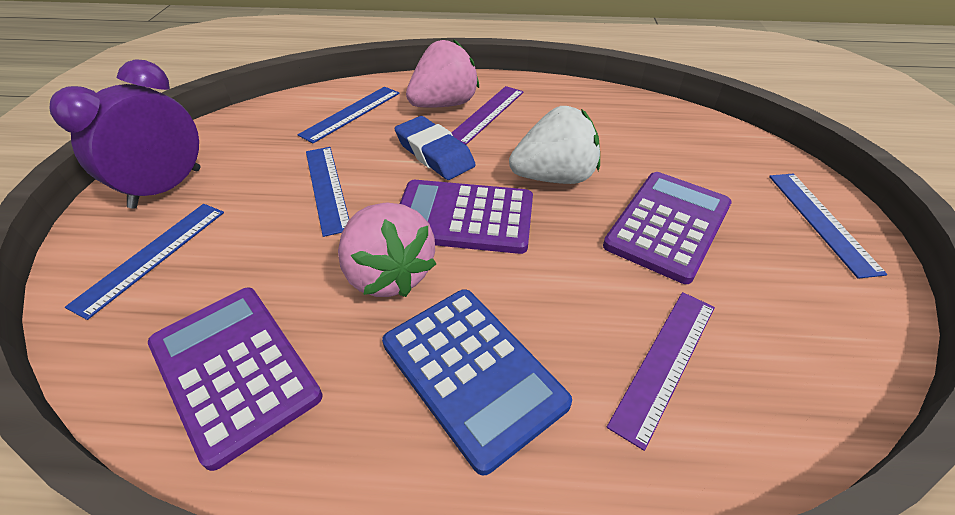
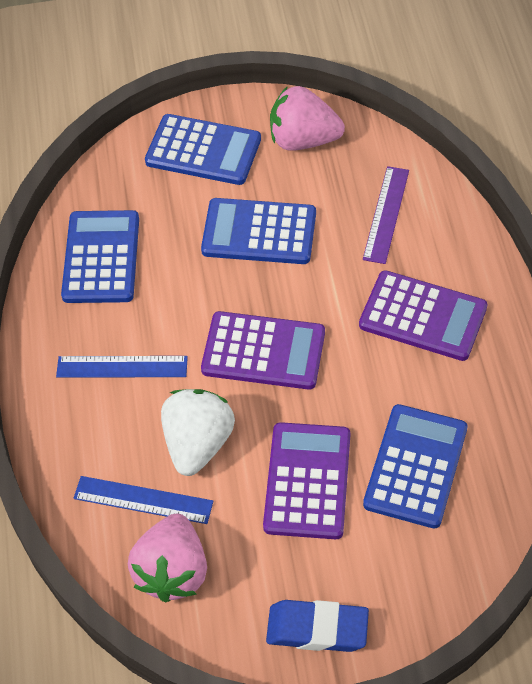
blue calculator: [382,289,572,475] = 1 -> [61,210,139,303] [145,114,261,185] [201,198,316,264] [363,404,468,529] = 4
blue ruler: [65,204,224,320] [298,87,399,143] [306,147,349,237] [769,174,887,279] = 4 -> [56,356,188,378] [74,476,214,524] = 2
purple clock: [50,59,200,209] = 1 -> none = 0
purple ruler: [451,86,524,145] [607,292,715,451] = 2 -> [363,166,409,264] = 1

